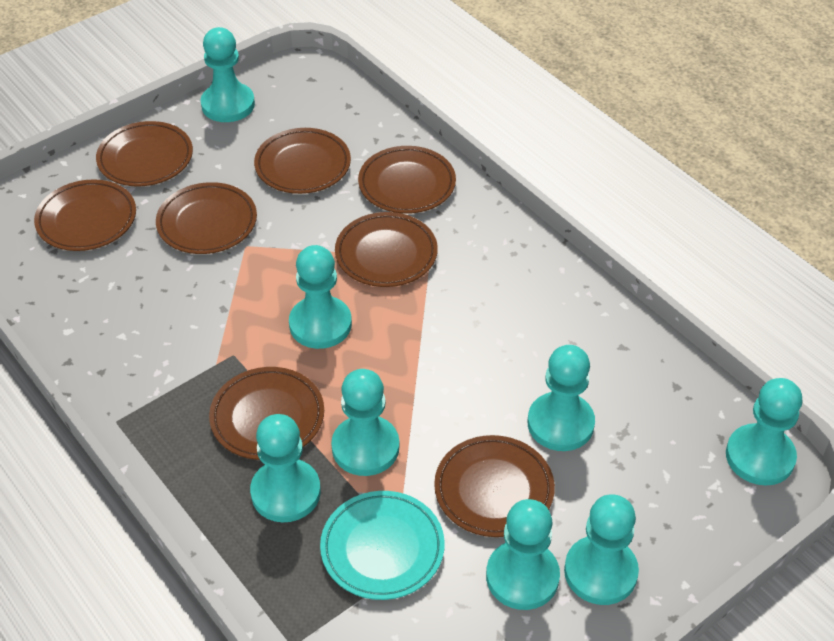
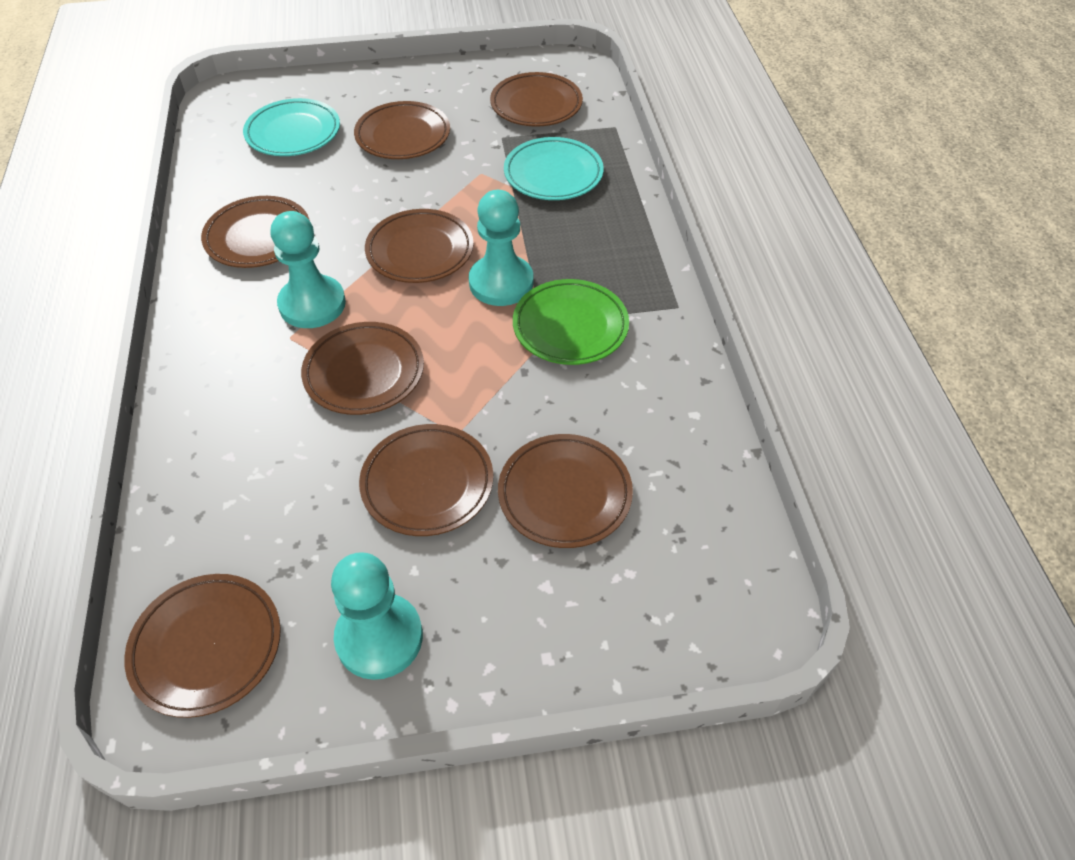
green plate: none = 0 -> [513,279,629,365] = 1
turquoise pawn: [201,27,255,122] [250,414,321,522] [289,245,352,349] [331,369,399,476] [486,499,560,610] [528,345,595,451] [564,494,639,605] [726,378,802,486] = 8 -> [270,211,346,328] [331,552,423,680] [469,190,533,306] = 3
turquoise plate: [320,491,445,600] = 1 -> [243,98,340,156] [504,137,604,200] = 2

